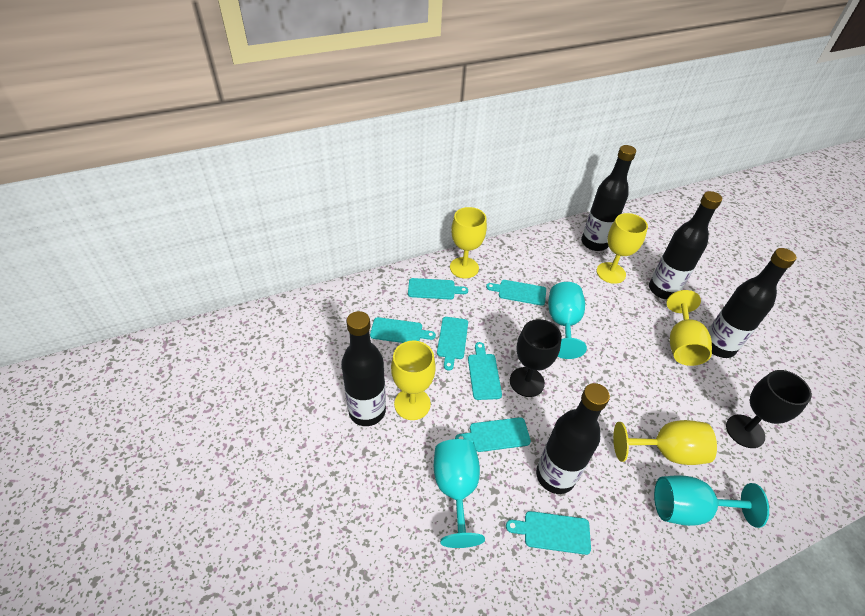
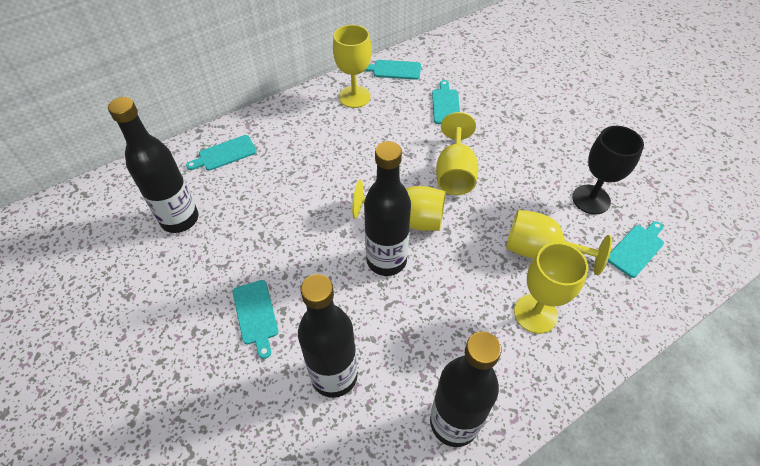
black bottle: [341,311,386,426] [536,383,610,494] [581,145,636,251] [649,191,722,299] [708,248,797,358] = 5 -> [108,97,199,233] [298,274,358,398] [364,141,411,276] [430,331,501,447] = 4
black goblet: [510,319,562,397] [726,370,812,448] = 2 -> [572,126,644,215] = 1
turquoise cutting board: [370,317,436,343] [408,278,468,300] [437,317,468,371] [455,417,531,452] [468,342,502,400] [486,280,546,306] [506,511,591,555] = 7 -> [186,135,257,171] [233,280,279,359] [365,60,421,80] [432,80,460,124] [608,221,664,278] = 5
turquoise goblet: [434,439,485,548] [548,282,587,359] [654,475,769,528] = 3 -> none = 0

